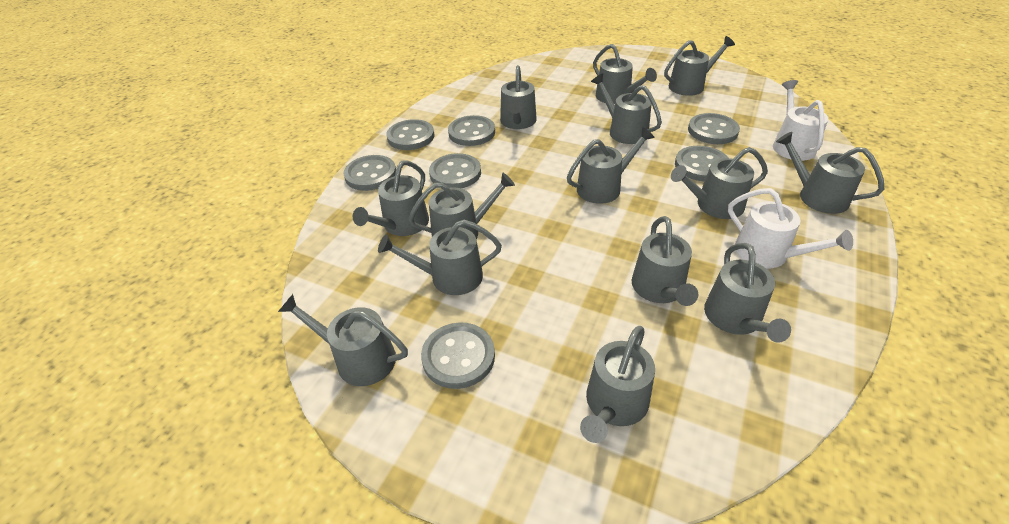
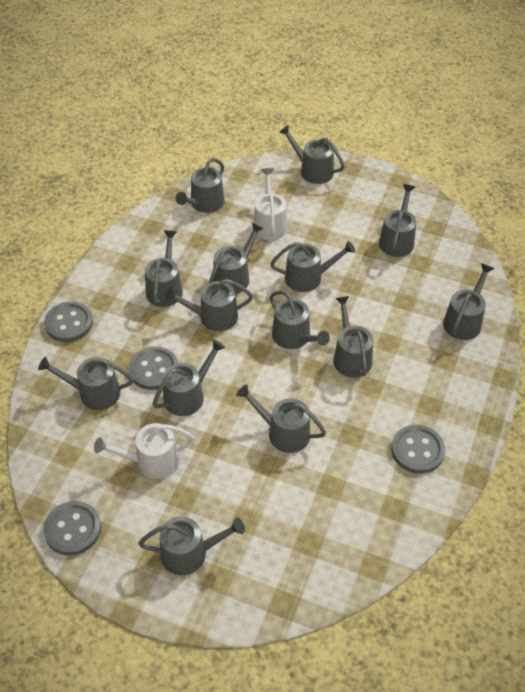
grey button: [343,155,396,191] [386,119,435,150] [421,323,495,389] [429,153,481,188] [448,115,495,146] [675,146,728,181] [688,113,740,144] = 7 -> [43,501,101,555] [44,302,93,342] [129,346,178,390] [391,425,445,474] = 4

